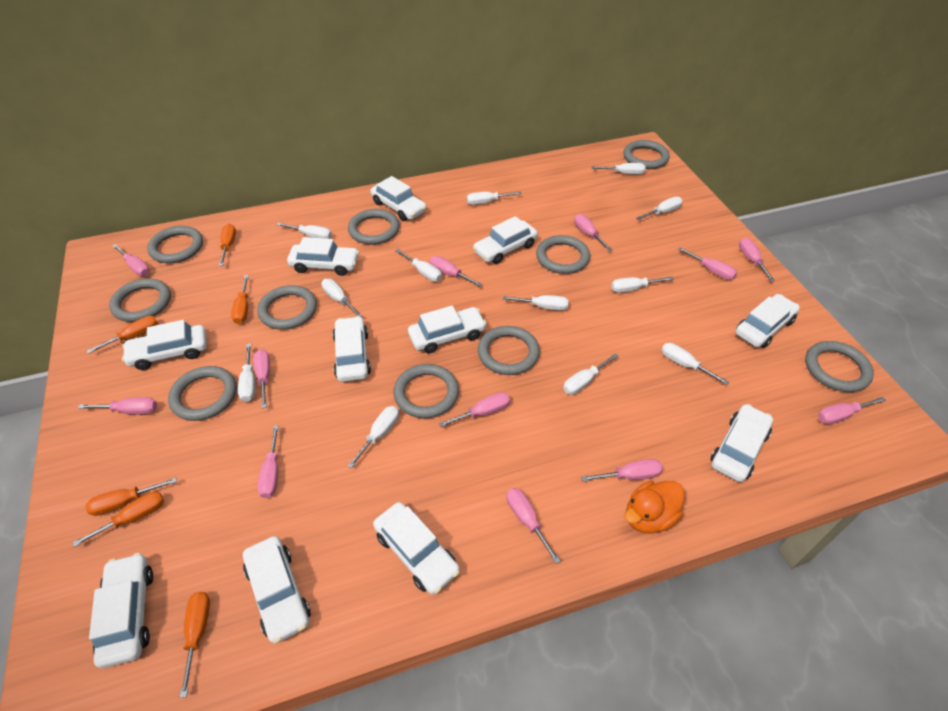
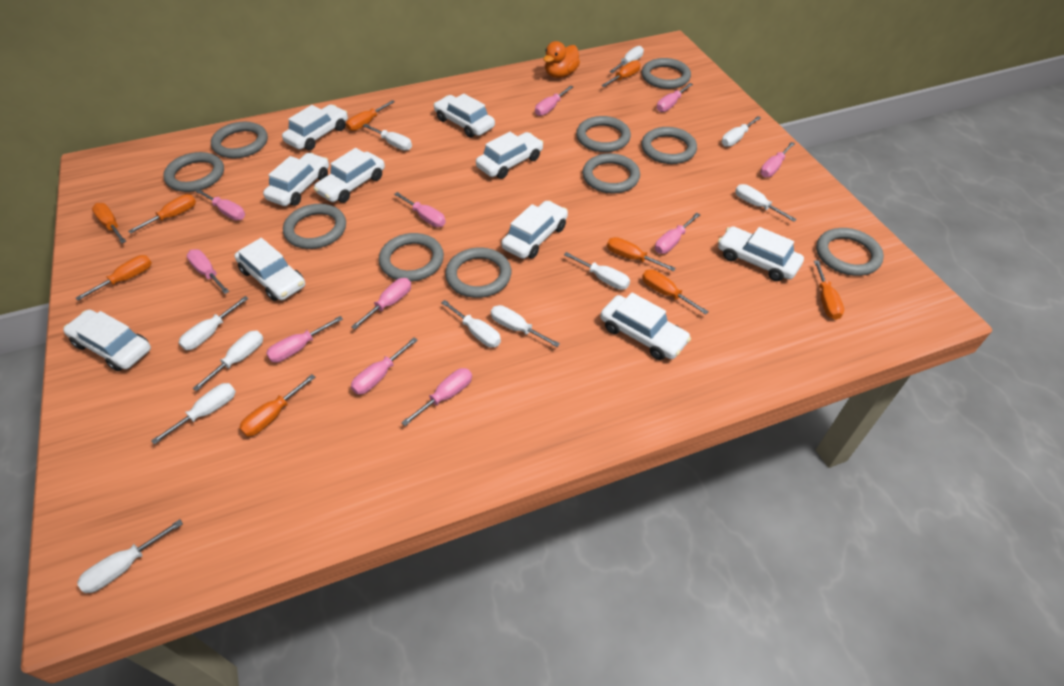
orange screwdriver: [73,492,164,547] [85,477,177,516] [87,316,158,354] [179,592,210,698] [219,224,236,266] [231,275,249,324] = 6 -> [76,255,152,301] [92,203,126,243] [128,194,196,234] [239,374,316,437] [346,100,395,131] [601,60,640,87] [607,237,676,271] [642,270,709,315] [814,260,844,320] = 9
pink screwdriver: [78,397,157,414] [112,244,150,276] [253,349,270,408] [257,425,279,498] [430,256,483,287] [439,392,510,427] [506,488,560,564] [574,214,612,251] [581,459,663,482] [678,247,737,280] [739,238,775,281] [818,397,886,424] = 12 -> [186,249,229,294] [195,189,245,220] [266,316,343,363] [351,278,411,329] [351,337,418,395] [394,192,446,227] [401,368,472,426] [535,85,573,116] [655,213,700,254] [657,83,693,112] [760,142,795,177] = 11
white car: [89,553,153,668] [122,320,207,370] [243,536,311,644] [287,237,359,276] [333,316,371,382] [371,176,427,221] [373,502,460,595] [408,306,487,354] [473,216,538,264] [710,404,773,482] [735,294,800,348] = 11 -> [63,310,151,371] [234,238,305,301] [263,153,329,206] [282,104,348,150] [314,148,385,203] [434,93,495,138] [476,132,544,179] [501,201,568,259] [600,293,691,360] [718,226,804,281] = 10
white screwdriver: [238,343,255,402] [277,222,332,239] [321,279,362,317] [347,406,399,468] [395,249,442,282] [467,192,522,205] [503,295,569,311] [563,353,618,395] [592,163,645,174] [611,277,674,293] [636,197,683,220] [661,343,729,385] = 12 -> [77,519,183,593] [151,383,236,445] [179,296,249,350] [193,331,263,391] [363,124,412,151] [441,300,501,347] [491,305,560,347] [564,252,630,290] [609,46,644,73] [722,116,761,147] [735,184,797,222] = 11

